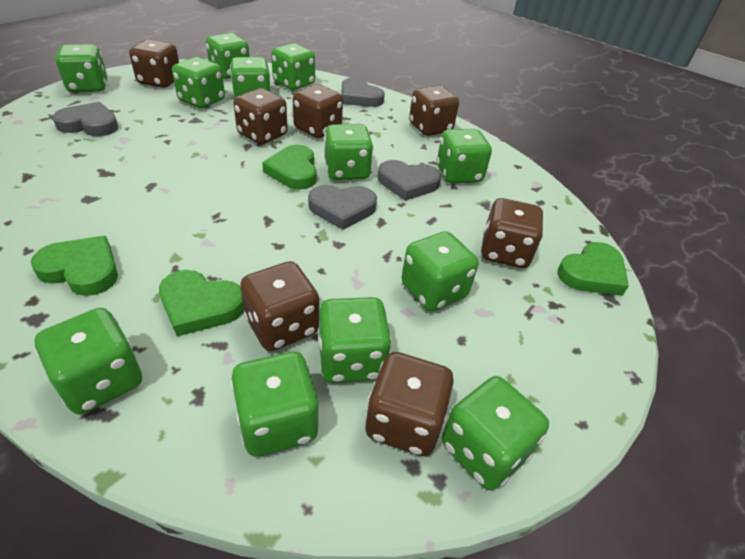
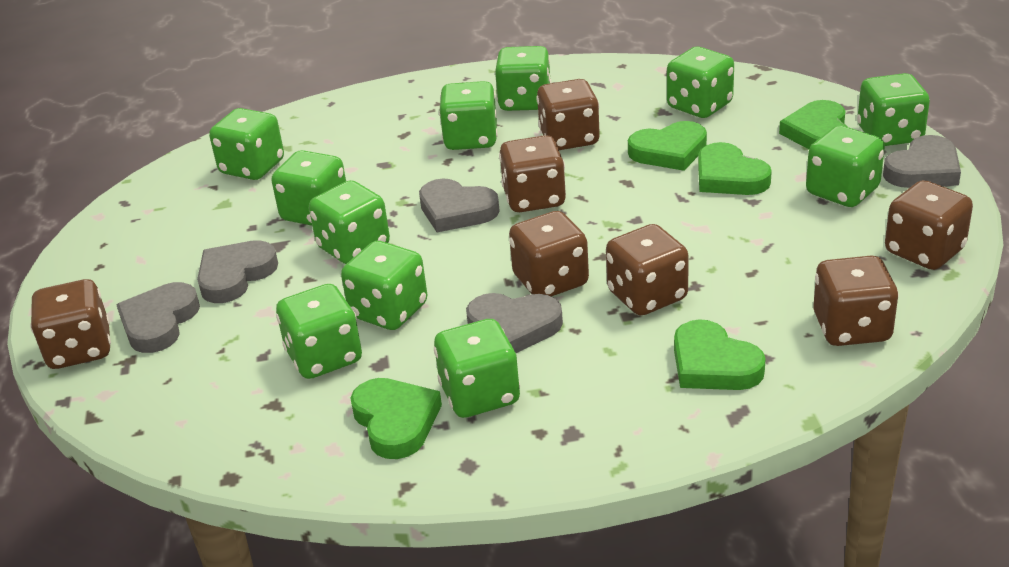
green dice: [35,308,142,414] [56,44,108,93] [172,57,225,108] [206,33,250,79] [230,57,271,98] [231,352,319,456] [271,43,315,90] [318,297,392,383] [325,124,373,180] [401,231,478,311] [437,129,492,184] [442,376,549,490] = 12 -> [209,108,284,180] [271,150,346,226] [276,284,362,379] [309,180,390,264] [341,241,427,330] [434,319,520,418] [439,81,498,150] [495,46,551,111] [667,47,734,118] [806,125,885,207] [857,73,930,146] = 11
green heart: [31,236,118,296] [159,270,244,336] [262,145,316,190] [557,242,629,296] = 4 -> [351,378,442,459] [628,121,707,171] [674,319,766,390] [698,142,772,195] [779,100,848,149] = 5
grey heart: [52,102,119,136] [308,185,377,230] [342,78,385,107] [378,160,441,201] = 4 -> [116,282,200,353] [197,240,278,303] [419,179,500,232] [466,293,563,353] [883,135,961,188] = 5

